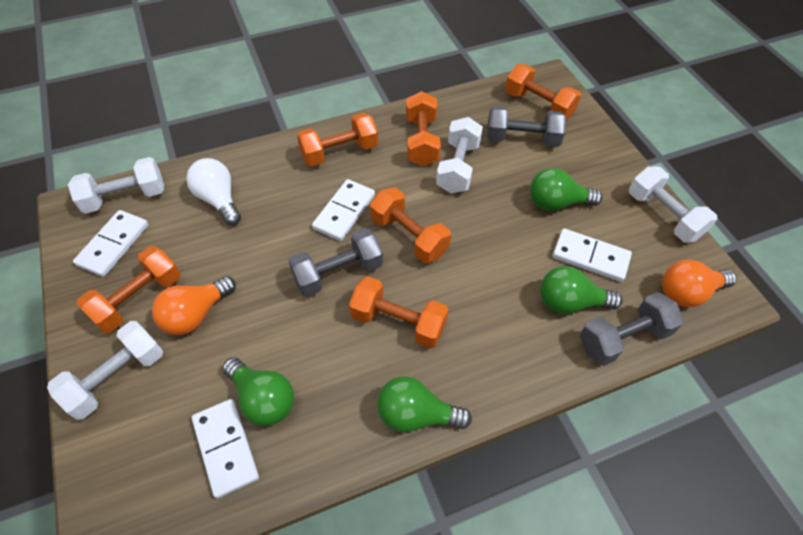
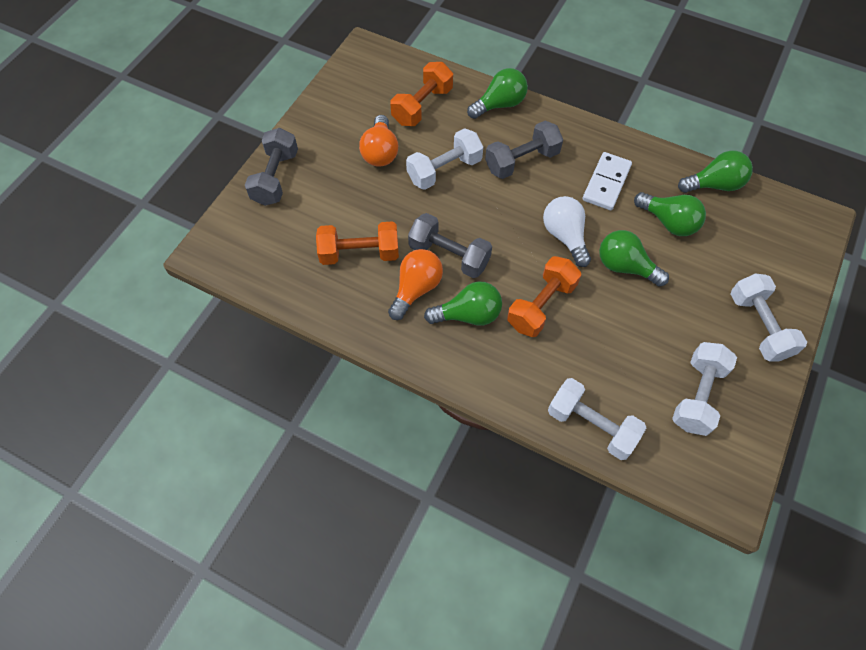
green light bulb: [222,357,294,426] [377,376,472,432] [530,168,603,211] [540,266,622,314] = 4 -> [424,281,502,326] [467,68,528,119] [599,230,669,287] [634,192,706,236] [678,151,753,193] = 5
orange dumbbell: [77,246,181,333] [297,113,378,166] [349,276,449,348] [370,187,451,263] [406,91,441,166] [505,64,581,120] = 6 -> [316,221,399,265] [390,62,453,126] [507,256,581,337] = 3
white domino: [73,210,149,277] [192,399,259,498] [312,179,375,241] [553,229,632,282] = 4 -> [583,152,632,210] = 1

